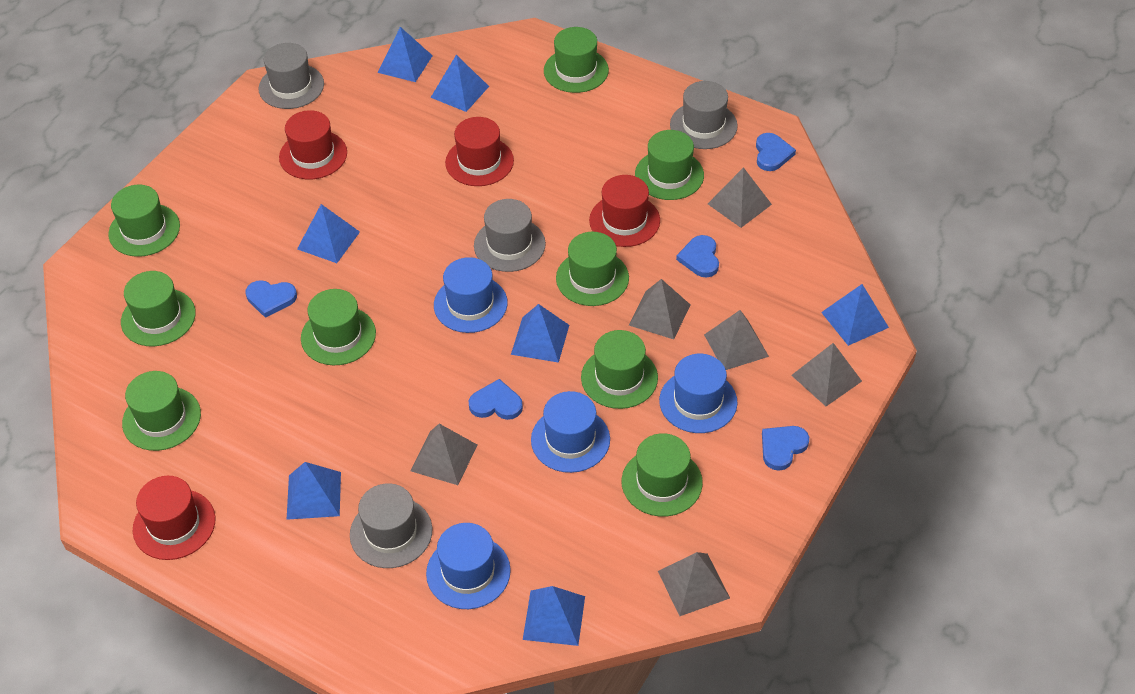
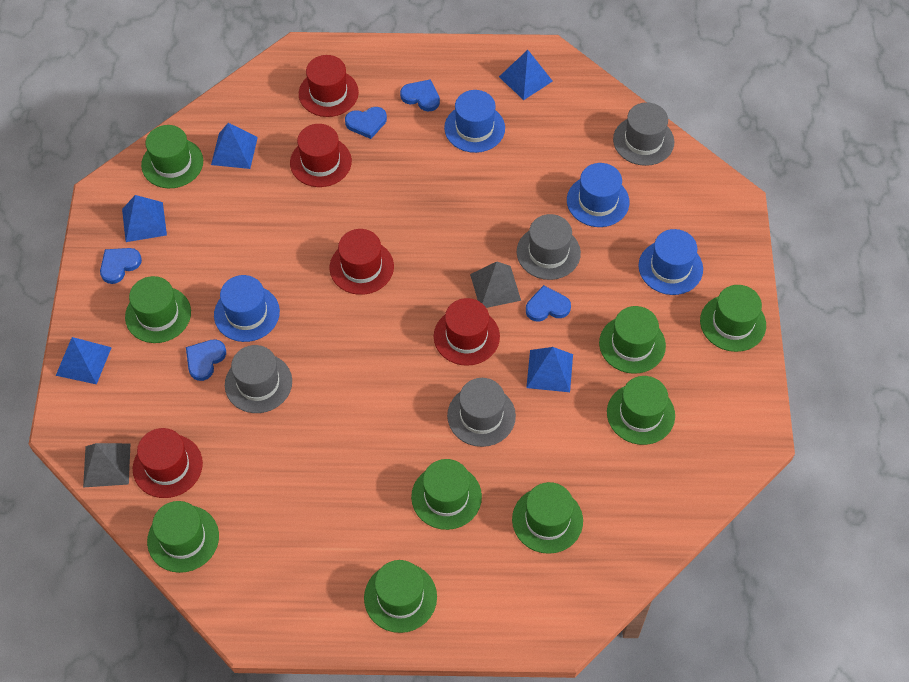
blue pyramid: [286,462,341,520] [297,204,360,263] [377,27,433,82] [430,55,489,112] [511,304,569,363] [523,586,585,646] [821,284,889,346] = 7 -> [56,337,112,384] [122,195,167,242] [211,123,258,169] [499,50,553,100] [526,347,573,392] = 5
grey pyramid: [410,424,477,485] [629,279,690,339] [658,552,730,616] [704,310,769,370] [708,167,772,228] [791,343,862,406] = 6 -> [83,443,131,488] [470,262,521,308] = 2
red hat: [133,476,215,560] [279,110,347,179] [445,117,514,186] [589,175,660,247] = 4 -> [133,428,203,498] [290,124,352,187] [299,55,359,117] [329,229,394,295] [434,298,500,366] = 5

